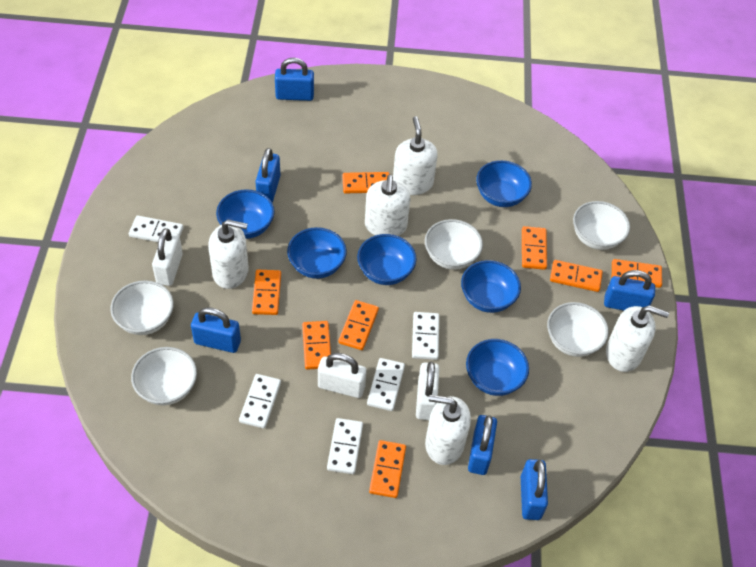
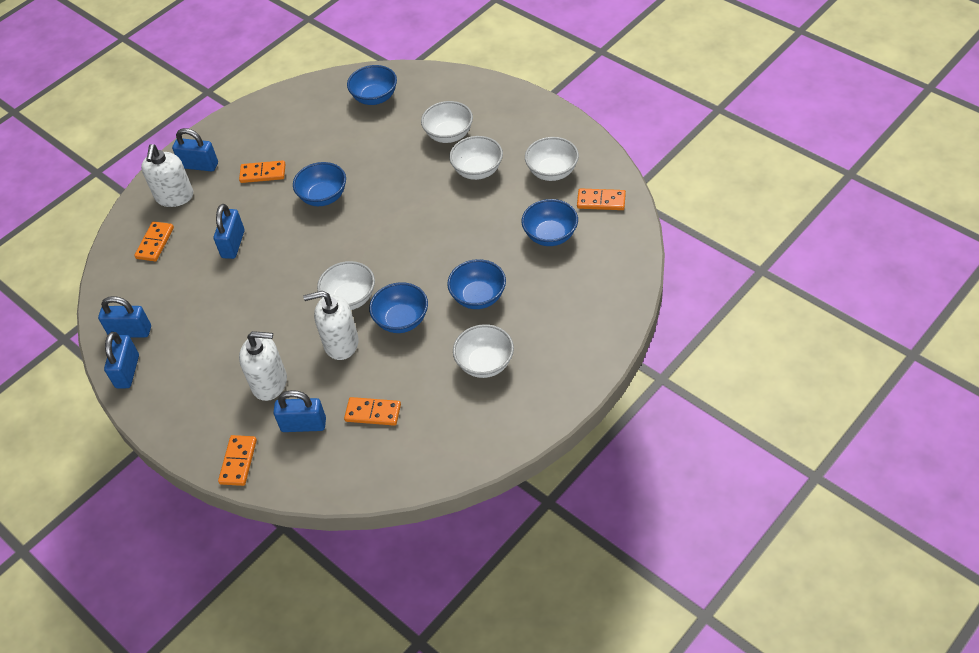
blue bowl: [216,189,275,239] [287,227,347,279] [357,234,417,285] [461,260,521,313] [466,339,529,396] [476,160,532,207] = 6 -> [293,162,346,206] [347,65,397,105] [369,282,428,333] [447,259,506,309] [522,199,578,246] = 5
blue padlock: [191,307,241,353] [255,148,281,202] [275,58,314,101] [468,415,497,475] [521,459,548,520] [604,270,655,310] = 6 -> [98,296,151,337] [104,332,139,388] [172,128,218,171] [214,204,244,259] [273,390,326,432] = 5
orange domino: [252,270,281,315] [302,321,331,370] [339,300,379,350] [342,172,390,193] [369,440,406,498] [522,226,547,270] [550,260,603,292] [612,259,662,288] = 8 -> [134,221,174,261] [218,435,257,486] [239,160,286,183] [344,397,401,426] [577,188,626,210] = 5
white domino: [129,215,184,242] [239,374,281,429] [327,418,363,474] [367,358,405,411] [412,312,439,360] = 5 -> none = 0
white padlock: [152,228,183,286] [318,353,367,398] [416,361,440,420] = 3 -> none = 0
white soap dispenser: [208,220,249,289] [365,175,411,236] [393,116,438,195] [425,395,471,465] [606,305,669,372] = 5 -> [141,144,193,207] [239,331,287,401] [303,291,359,360] = 3

